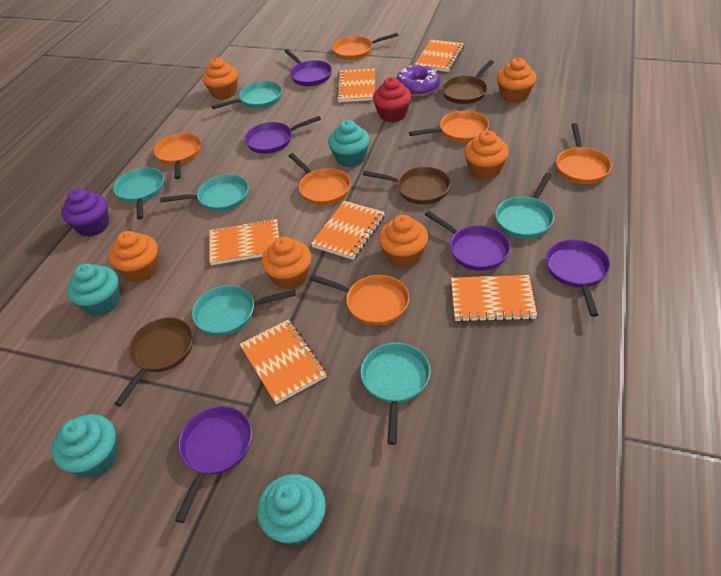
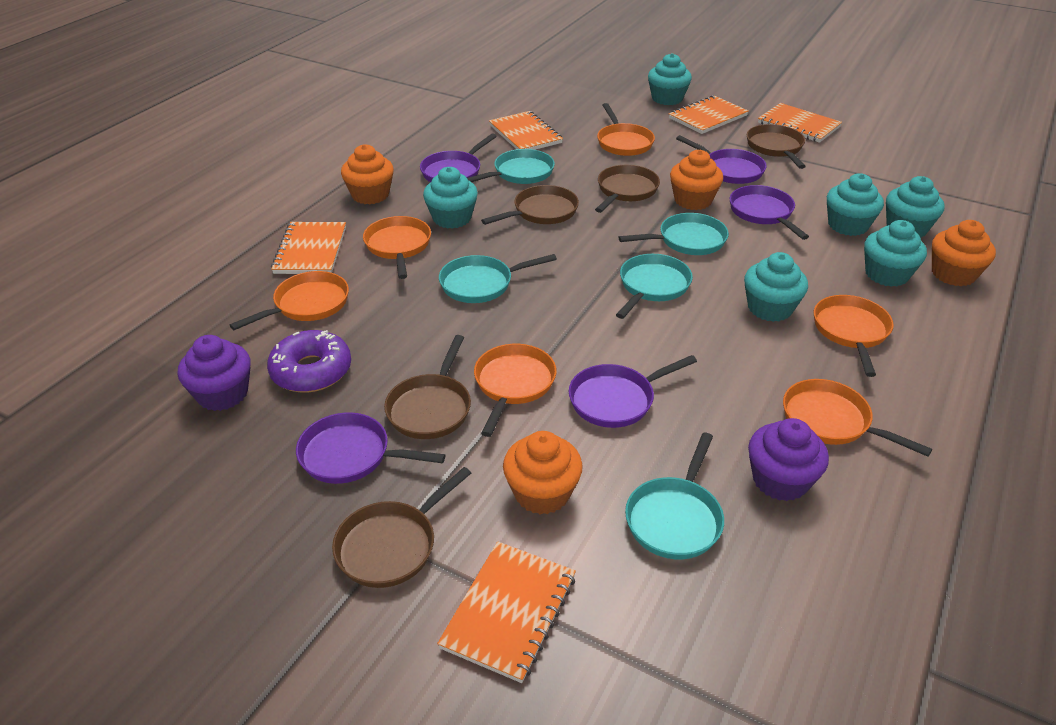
brown pan: [114,318,193,406] [363,167,451,204] [442,60,494,104] = 3 -> [332,467,471,588] [384,335,471,439] [481,185,579,225] [595,165,660,213] [747,124,806,169] = 5
orange cupcake: [109,231,159,282] [202,58,238,100] [262,237,311,290] [379,215,428,268] [464,130,509,180] [497,58,536,103] = 6 -> [341,144,394,204] [503,431,583,514] [670,150,723,210] [932,220,996,286] = 4
orange notebook: [209,219,279,265] [240,320,326,404] [311,201,385,260] [336,69,375,102] [414,40,464,72] [451,275,537,322] = 6 -> [271,222,346,274] [437,541,576,683] [489,111,563,150] [669,96,749,134] [758,103,842,143] = 5
purple cupcake: [61,188,109,237] = 1 -> [178,335,251,411] [748,418,829,501] = 2
red cupcake: [373,77,411,122] = 1 -> none = 0
turquoise cupcake: [52,414,118,478] [67,263,120,316] [257,474,326,546] [328,120,370,167] = 4 -> [423,167,478,229] [648,53,692,105] [744,252,808,322] [827,173,884,236] [864,220,927,287] [886,176,945,238] = 6
turquoise pan: [113,167,164,219] [160,174,249,212] [192,285,296,336] [211,81,282,109] [361,342,430,445] [495,173,554,239] = 6 -> [439,254,557,303] [467,149,555,184] [616,254,693,319] [618,213,729,255] [625,432,724,559] = 5

